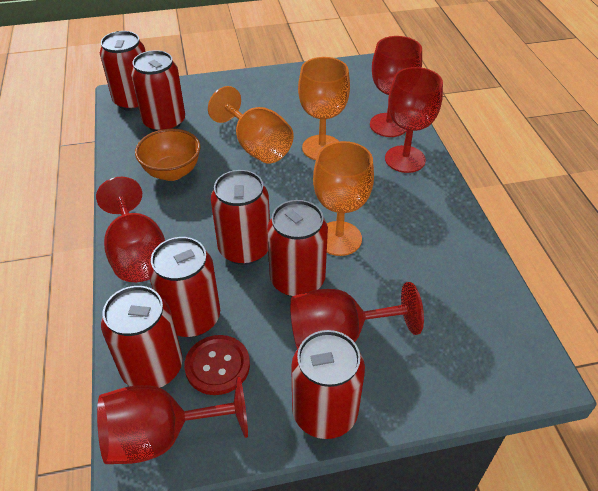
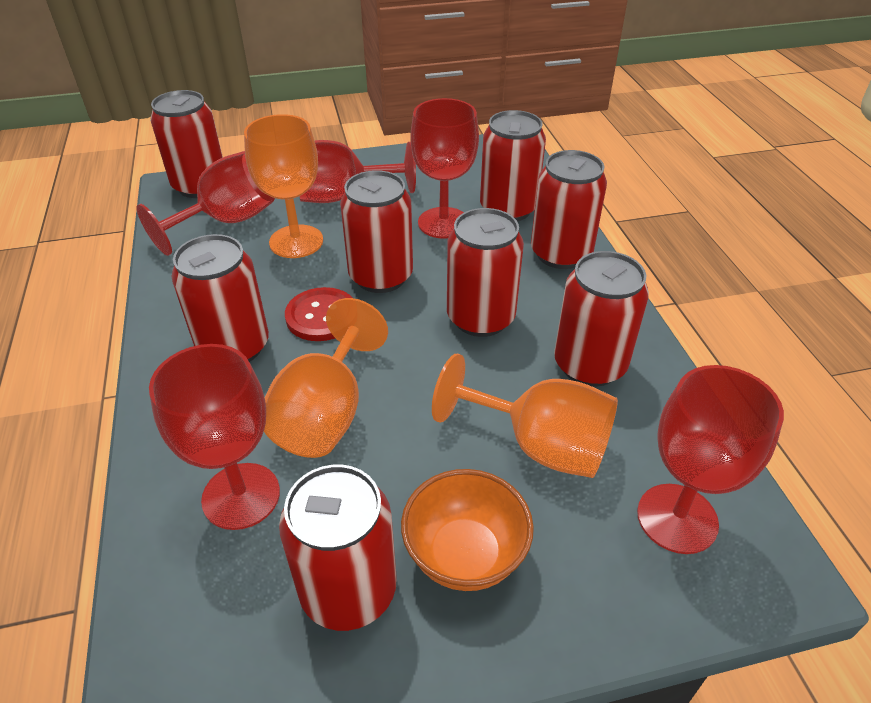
red can: [100,31,146,111] [101,286,183,388] [131,50,185,132] [148,237,220,337] [211,170,270,265] [267,200,328,297] [291,330,365,439] = 7 -> [150,90,223,198] [171,234,269,362] [279,465,397,631] [340,170,413,293] [447,208,524,337] [480,110,546,221] [531,150,607,269] [554,251,649,387] = 8

